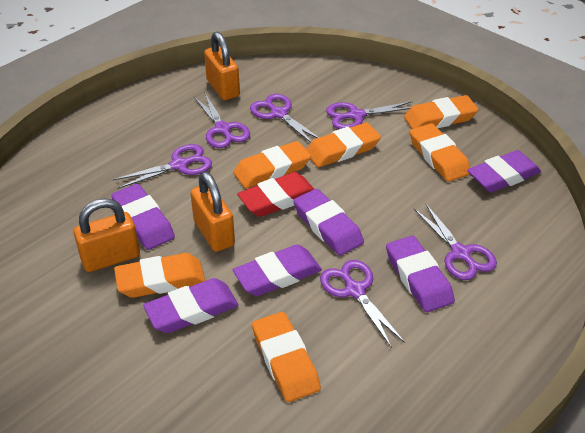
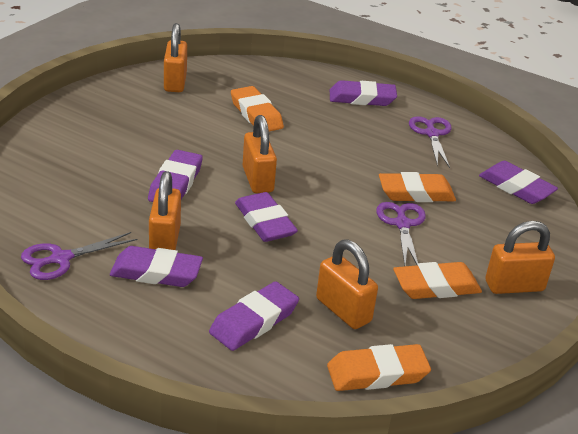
orange eraser: [114,253,205,298] [233,141,311,189] [252,312,321,402] [306,122,381,167] [404,95,479,129] [410,123,470,182] = 6 -> [231,86,284,132] [327,344,431,391] [379,172,456,202] [393,262,482,299] = 4
orange padlock: [74,198,140,272] [190,171,235,252] [204,31,240,100] = 3 -> [149,171,181,250] [164,23,187,92] [243,115,277,193] [316,240,378,329] [486,221,555,294] = 5
purple scissors: [113,144,212,189] [194,94,250,148] [250,94,319,143] [320,260,405,348] [326,101,413,129] [414,203,497,280] = 6 -> [21,232,137,280] [376,202,426,265] [409,116,451,168] = 3
red eraser: [237,172,314,217] = 1 -> none = 0

